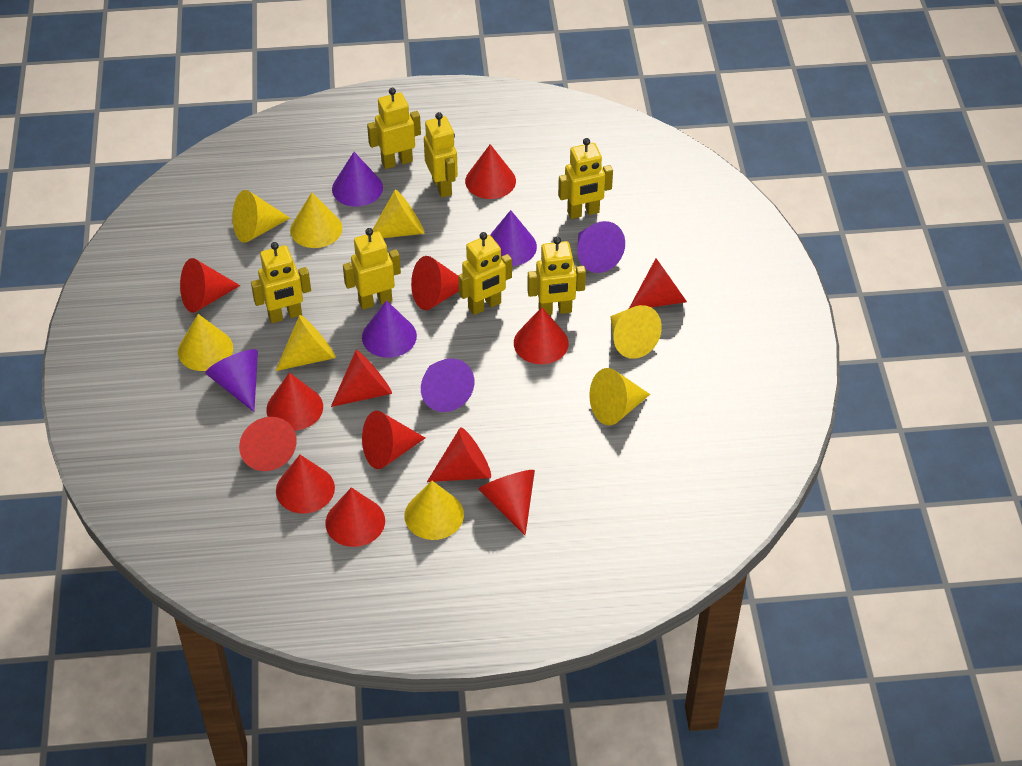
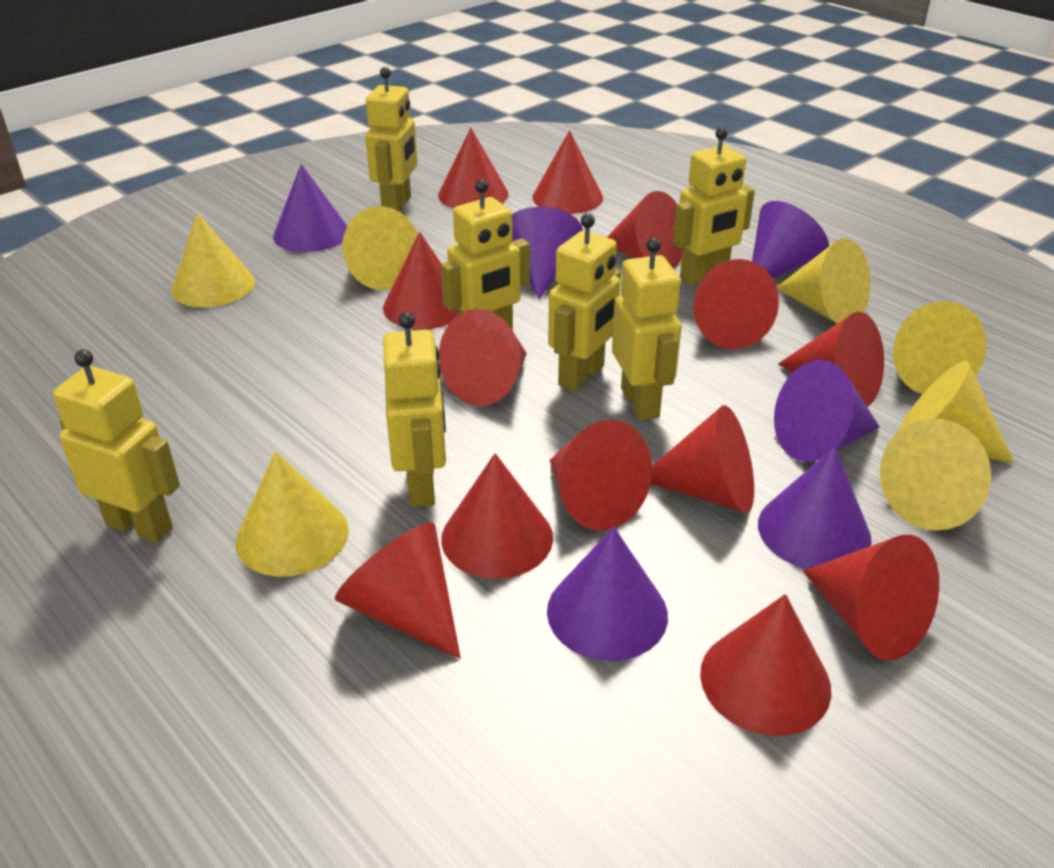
yellow cone: [178,314,233,371] [233,190,290,243] [275,315,336,371] [290,193,342,248] [372,190,424,238] [404,481,464,540] [590,368,650,425] [610,305,662,359] = 8 -> [171,213,255,308] [235,451,349,577] [342,206,418,290] [777,238,871,323] [880,418,991,530] [893,301,987,394] [898,361,1014,463] = 7

